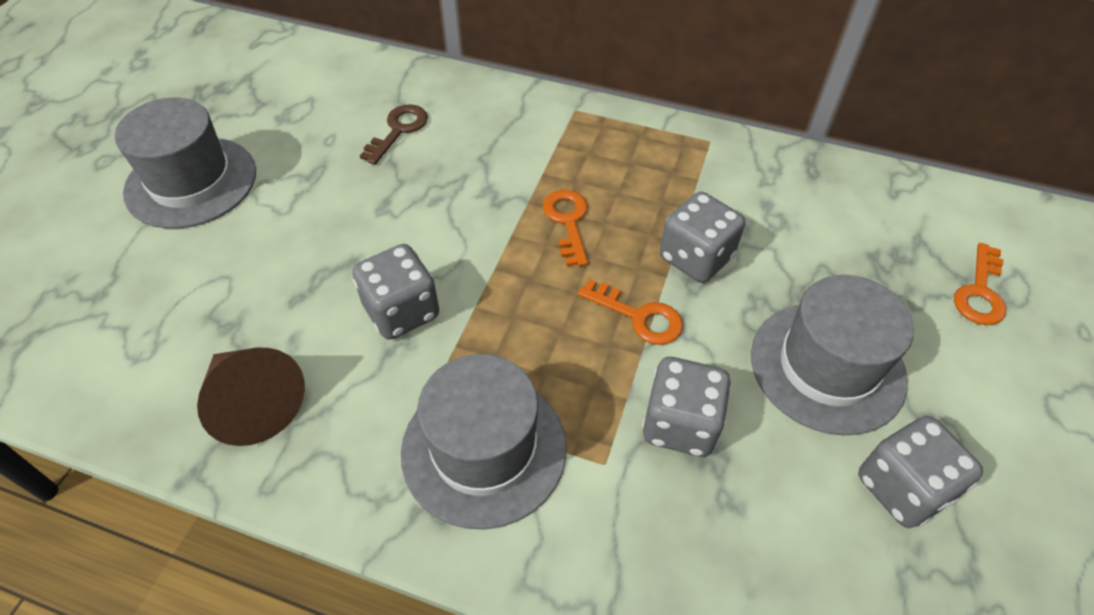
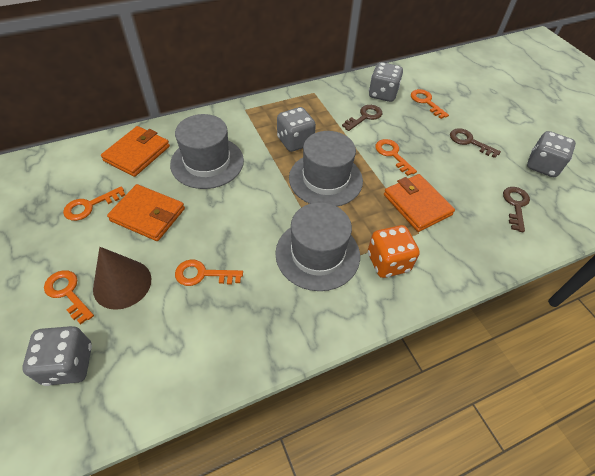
brown key: [360,104,428,165] = 1 -> [342,105,382,131] [450,128,501,158] [503,187,530,232] = 3
orange dice: none = 0 -> [368,225,420,278] = 1
orange key: [543,190,588,266] [578,279,683,345] [954,243,1006,325] = 3 -> [44,270,94,324] [63,187,125,221] [175,260,243,286] [375,139,417,176] [411,89,449,119] = 5
orange wallet: none = 0 -> [101,126,170,177] [107,184,185,241] [384,174,455,232] = 3

